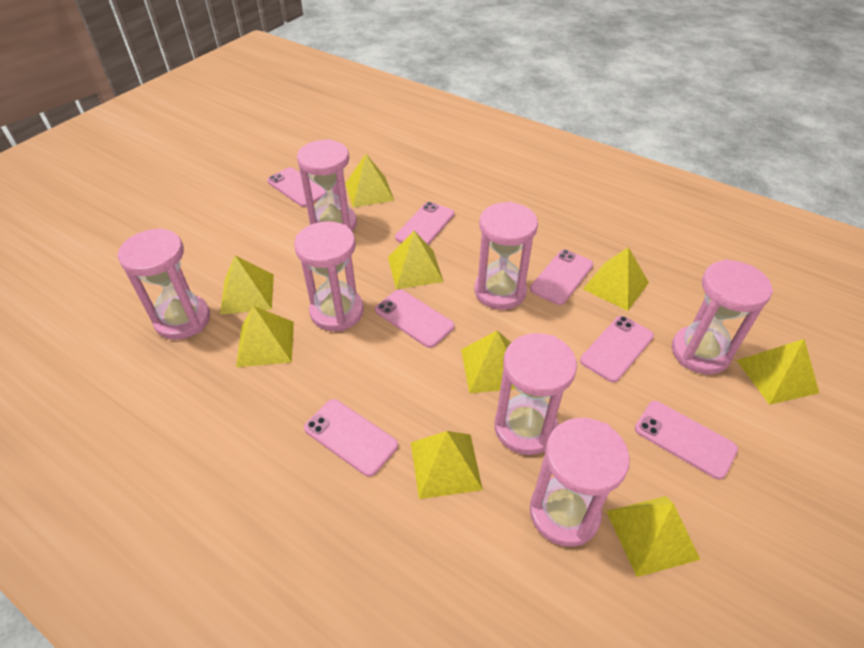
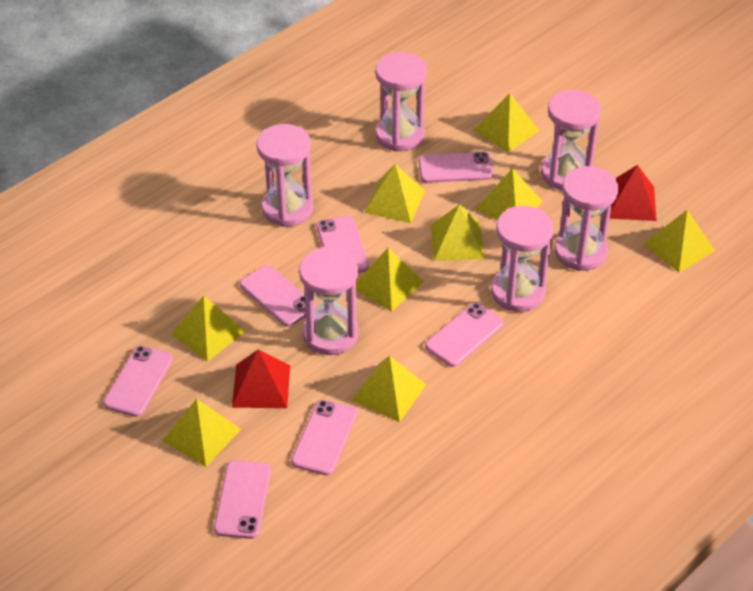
pink hourglass: [117,228,210,340] [294,221,364,331] [297,139,357,231] [474,202,538,310] [494,333,577,455] [530,418,630,547] [672,259,773,375] = 7 -> [257,124,314,227] [299,246,359,355] [375,52,427,152] [491,206,554,312] [541,90,601,190] [554,166,619,271] = 6
red pyramid: none = 0 -> [232,350,290,408] [609,165,657,221] = 2

